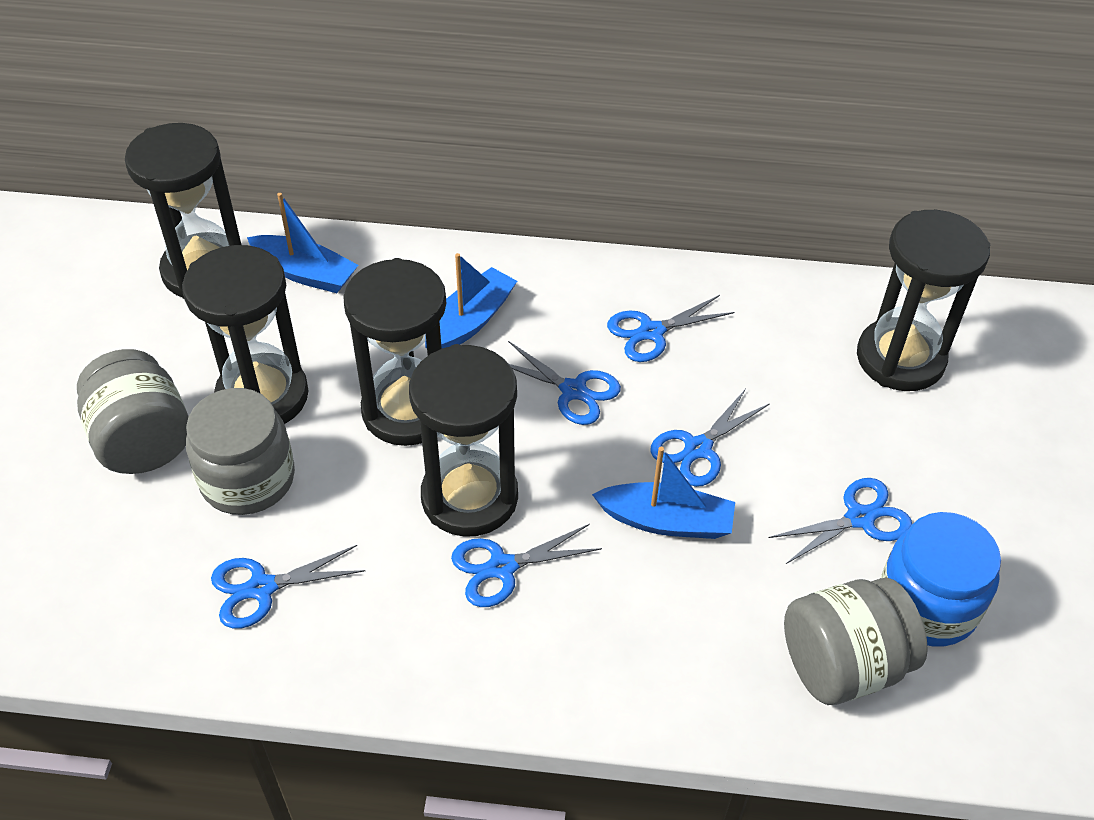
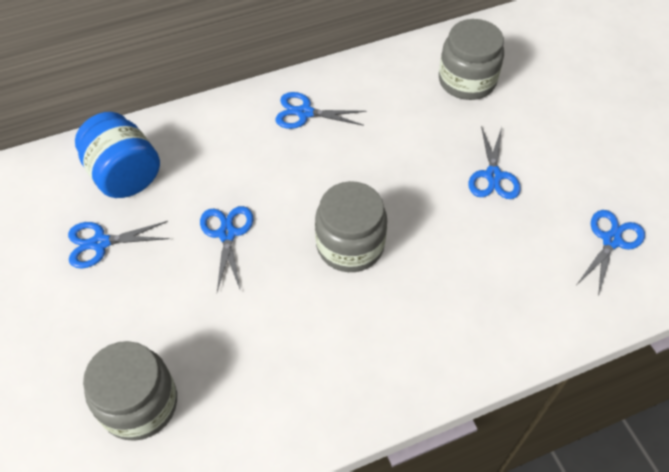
black hourglass: [125,123,241,299] [182,245,309,424] [343,258,446,446] [409,344,518,537] [857,210,990,391] = 5 -> none = 0
blue boat: [247,193,358,293] [425,253,517,348] [592,447,735,539] = 3 -> none = 0
blue scissors: [211,545,365,629] [451,524,602,607] [508,341,621,425] [607,295,734,362] [650,389,770,487] [769,478,912,564] = 6 -> [68,221,170,268] [200,206,253,292] [275,92,366,129] [468,126,521,199] [577,210,645,297] = 5

